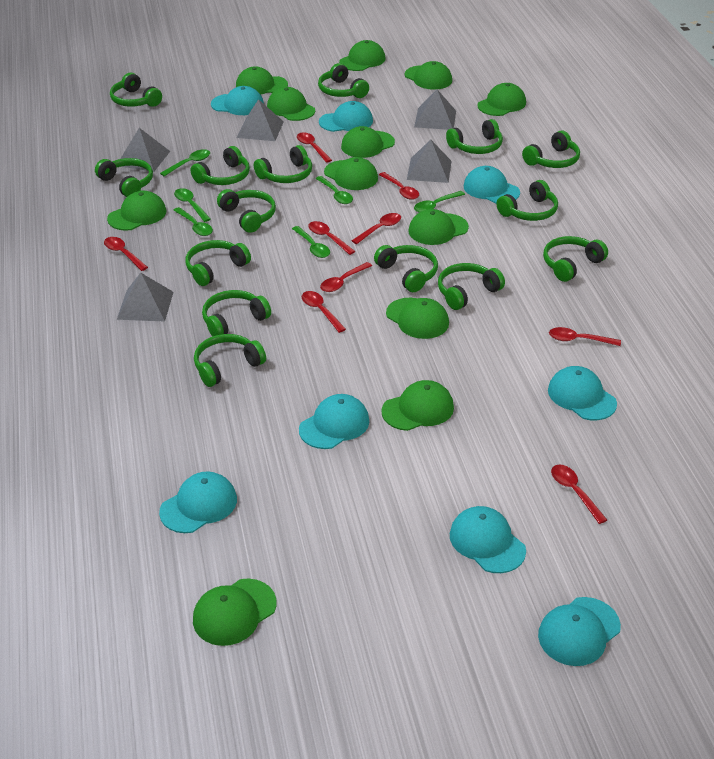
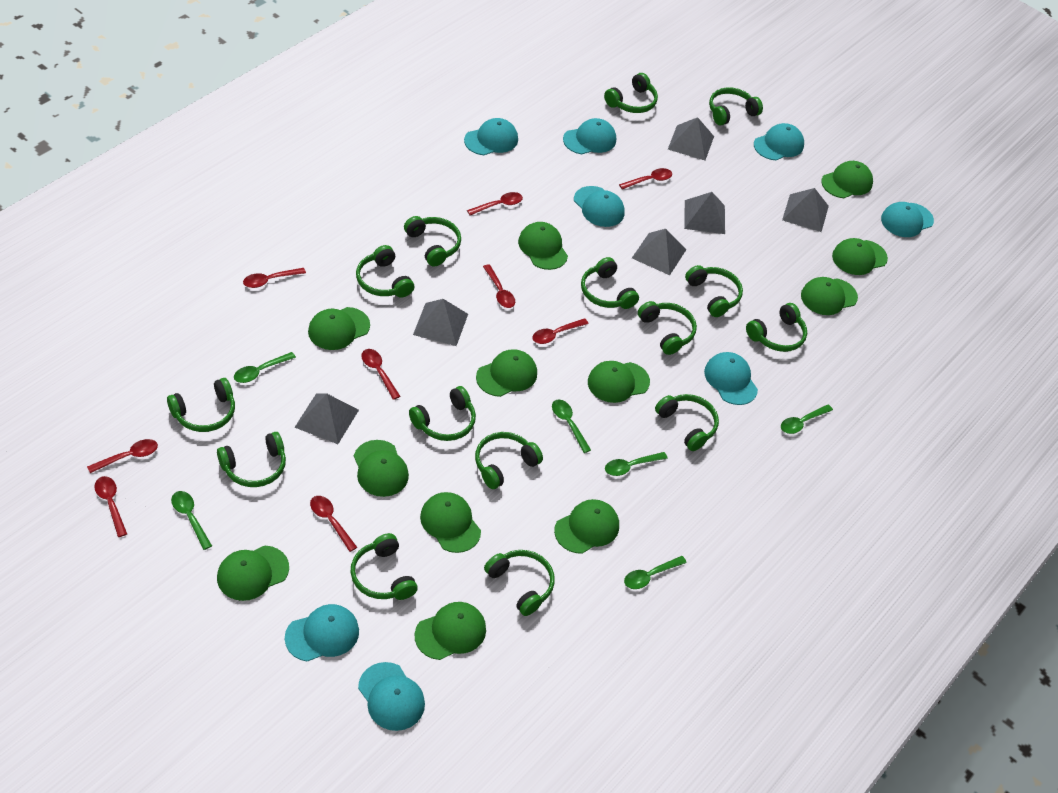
grey pyramid: [117,272,173,322] [120,128,170,172] [237,99,284,141] [407,139,452,183] [414,89,456,130] = 5 -> [294,393,359,444] [413,299,468,346] [632,229,686,275] [668,117,714,160] [684,192,725,234] [782,188,829,232] = 6

